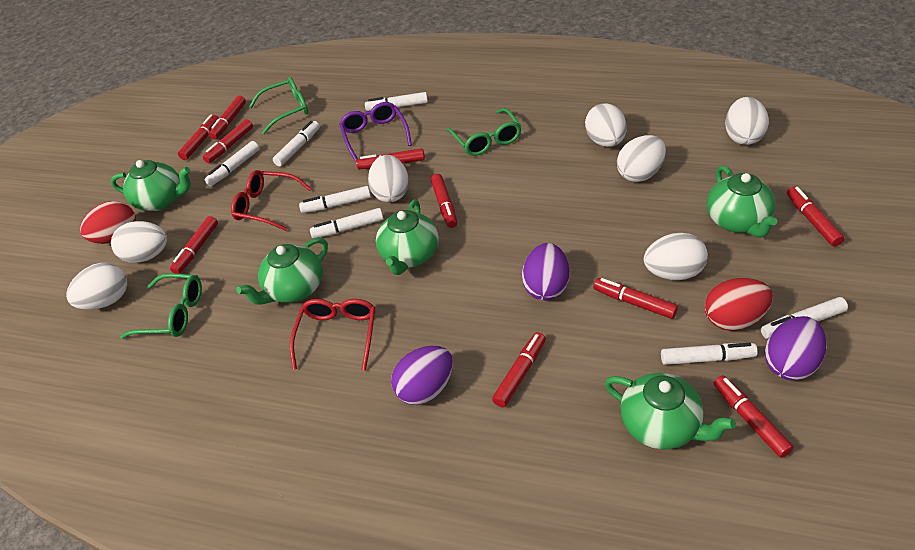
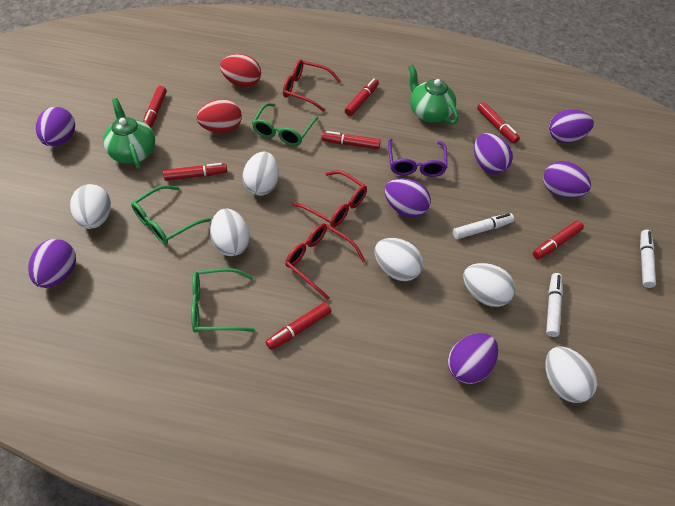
green teapot: [110,160,191,211] [237,238,328,305] [376,200,439,275] [605,373,736,449] [707,165,777,238] = 5 -> [103,98,155,169] [408,65,459,124] = 2
purple egg: [391,346,453,405] [522,243,569,301] [765,316,826,380] = 3 -> [28,239,76,288] [36,107,75,146] [385,178,431,218] [448,333,498,384] [474,133,513,174] [543,161,591,198] [549,110,594,143] = 7
red glasses: [231,170,312,231] [290,299,375,370] = 2 -> [283,59,341,112] [285,223,365,300] [293,170,367,227] = 3
red marker: [170,216,218,274] [178,115,219,160] [203,119,253,163] [209,96,246,140] [356,148,425,169] [431,174,457,228] [492,332,546,408] [593,278,678,319] [714,375,794,458] [787,186,844,247] = 10 -> [143,86,167,128] [163,163,227,181] [266,302,331,350] [321,131,381,149] [345,78,379,116] [477,102,520,143] [533,221,584,259] = 7
white egg: [66,263,127,310] [111,221,167,263] [368,155,409,202] [585,103,627,147] [617,135,666,182] [644,233,708,280] [725,97,769,145] = 7 -> [70,184,111,229] [210,208,250,256] [243,151,279,196] [375,238,423,281] [463,263,515,307] [545,347,597,403] = 6
white marker: [205,141,259,186] [273,121,320,166] [299,186,371,213] [310,208,383,239] [365,92,428,111] [661,343,758,365] [761,297,848,339] = 7 -> [453,213,514,239] [546,273,563,337] [640,230,656,288] = 3

